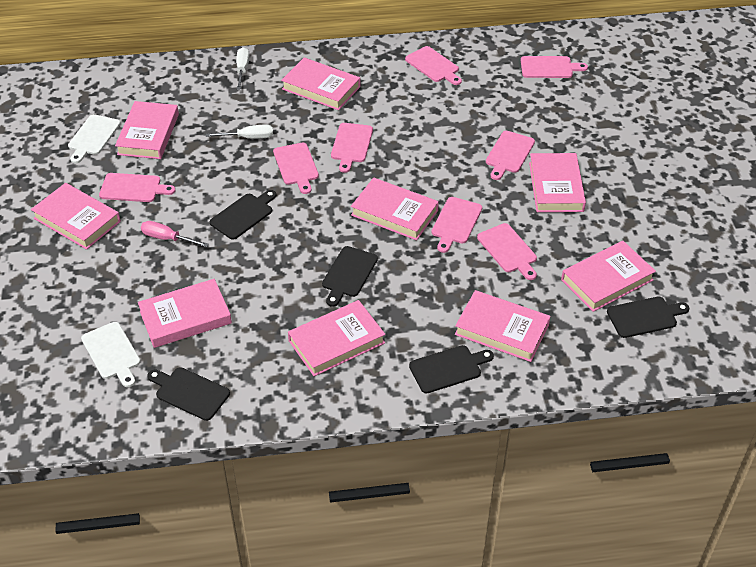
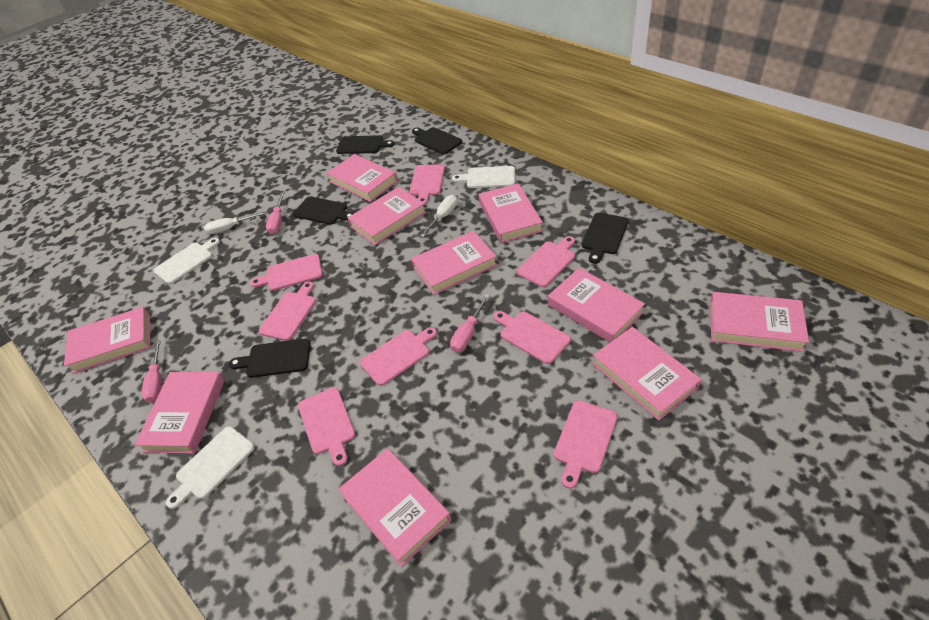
pink book: [31,183,121,250] [115,101,179,159] [138,279,232,348] [281,57,360,110] [288,300,385,376] [351,178,439,241] [455,290,550,362] [529,153,586,212] [561,241,656,312] = 9 -> [64,307,150,374] [135,372,224,454] [326,154,398,202] [338,448,451,567] [348,187,426,245] [411,231,497,295] [479,183,543,243] [548,268,645,342] [592,327,701,421] [710,292,809,352] = 10
pink screwdriver: [141,221,208,247] = 1 -> [141,340,162,403] [266,192,284,234] [450,294,490,352] = 3
white cutting board: [68,114,121,163] [81,322,141,387] = 2 -> [153,238,220,284] [166,426,255,509] [452,166,515,188] = 3

